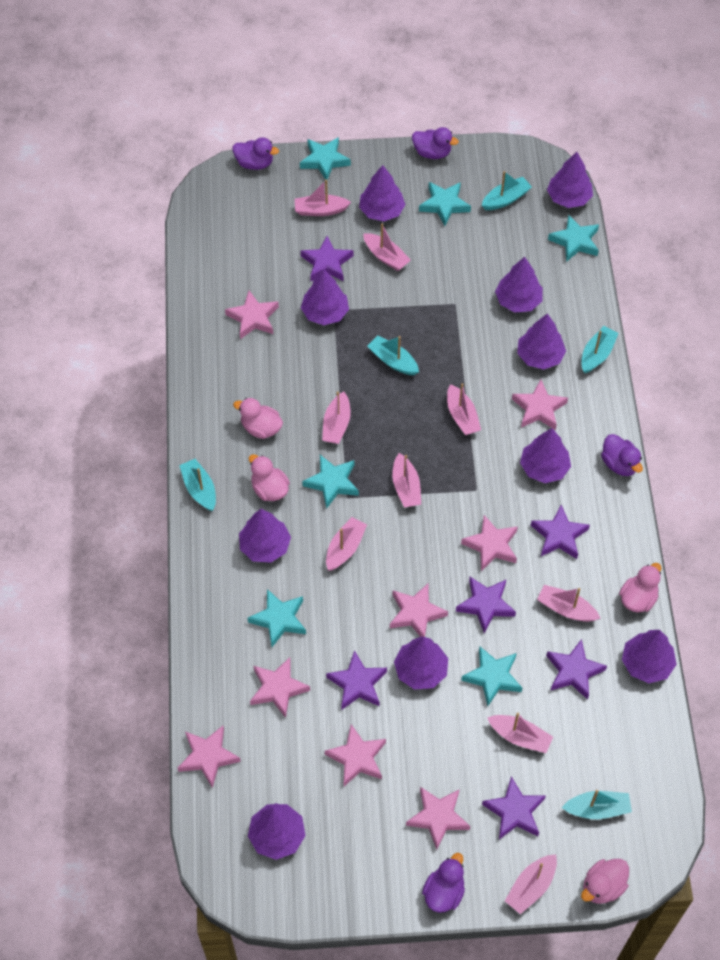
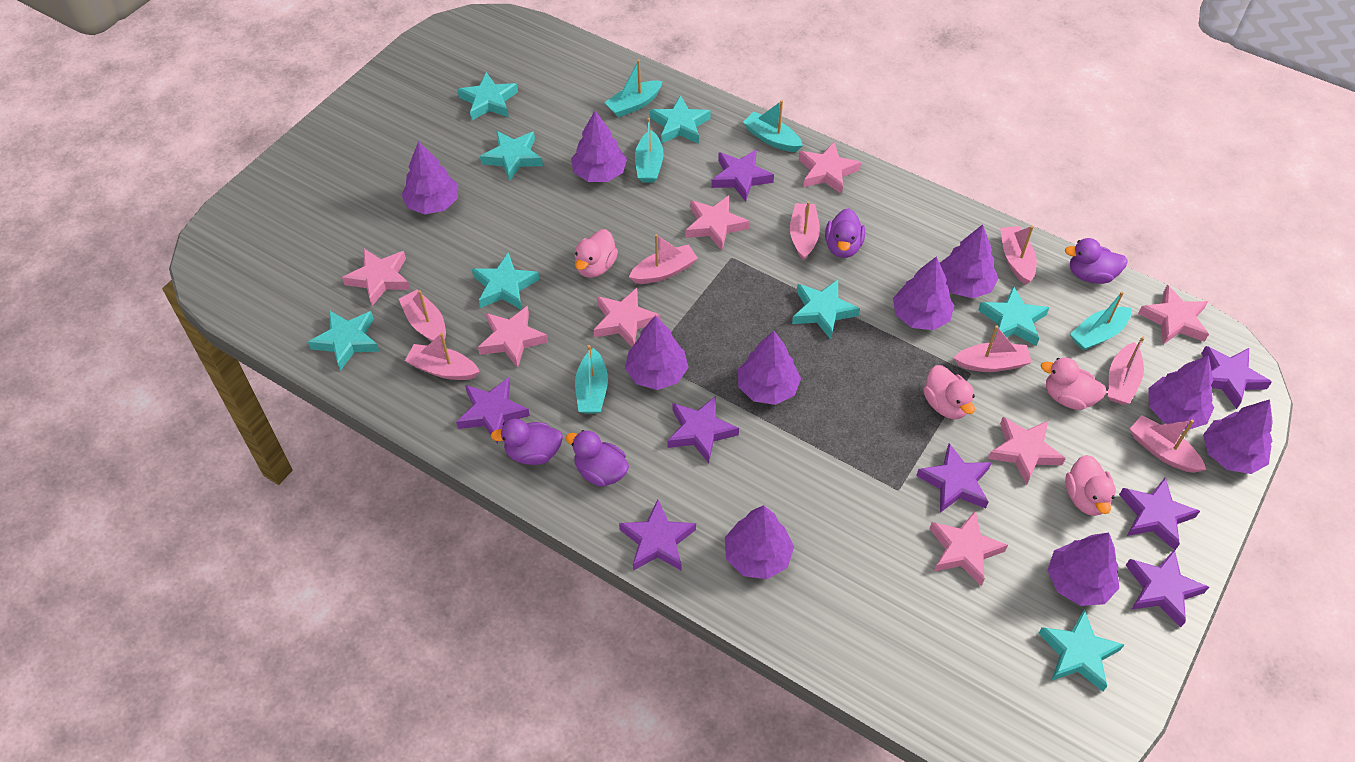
pink boat: [295,179,351,216] [322,391,351,444] [326,517,367,571] [363,223,411,271] [392,453,421,508] [447,383,481,435] [487,713,553,753] [505,854,557,914] [537,585,601,622] = 9 -> [399,290,446,342] [405,333,480,380] [629,234,698,284] [790,201,820,260] [954,325,1032,372] [1000,226,1037,285] [1108,337,1144,405] [1130,415,1206,473] = 8
purple star: [301,236,353,281] [326,650,387,709] [456,577,516,633] [482,776,546,839] [531,505,590,559] [546,639,607,700] = 6 -> [456,377,530,444] [619,500,696,571] [667,396,739,463] [711,149,774,202] [916,443,992,513] [1119,478,1200,550] [1126,549,1209,627] [1201,346,1272,409] = 8
turquoise star: [247,589,306,647] [300,137,351,180] [302,455,359,509] [419,182,471,226] [461,647,522,706] [548,215,599,262] = 6 -> [308,310,379,371] [457,72,518,121] [472,252,539,310] [480,131,543,182] [650,95,711,144] [792,280,860,339] [978,286,1050,346] [1038,609,1125,692] = 8

